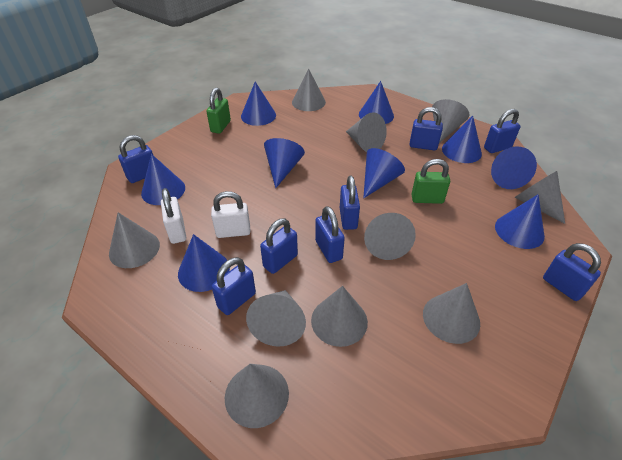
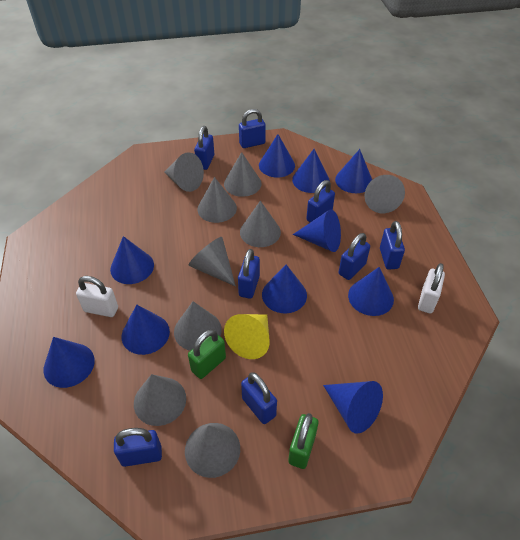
blue cone: [141,154,185,205] [178,234,230,292] [241,82,276,126] [264,138,305,188] [359,81,394,124] [363,148,405,198] [442,115,482,163] [491,147,537,189] [495,194,545,249] = 9 -> [43,337,95,388] [110,236,154,284] [122,304,170,355] [259,134,295,177] [262,264,307,313] [292,149,330,193] [293,209,341,252] [323,381,383,434] [335,149,372,193] [348,267,394,316] = 10
grey cone: [109,212,160,268] [225,364,289,428] [246,290,306,347] [292,68,326,111] [311,286,368,347] [346,112,387,152] [364,213,416,260] [423,283,480,344] [432,99,469,143] [515,171,565,224] = 10 -> [134,374,186,426] [164,152,204,192] [174,301,222,351] [185,423,240,478] [188,237,236,287] [198,177,237,223] [224,152,261,197] [240,201,281,247] [364,175,405,213] = 9
yellow cone: none = 0 -> [224,314,270,359] = 1

